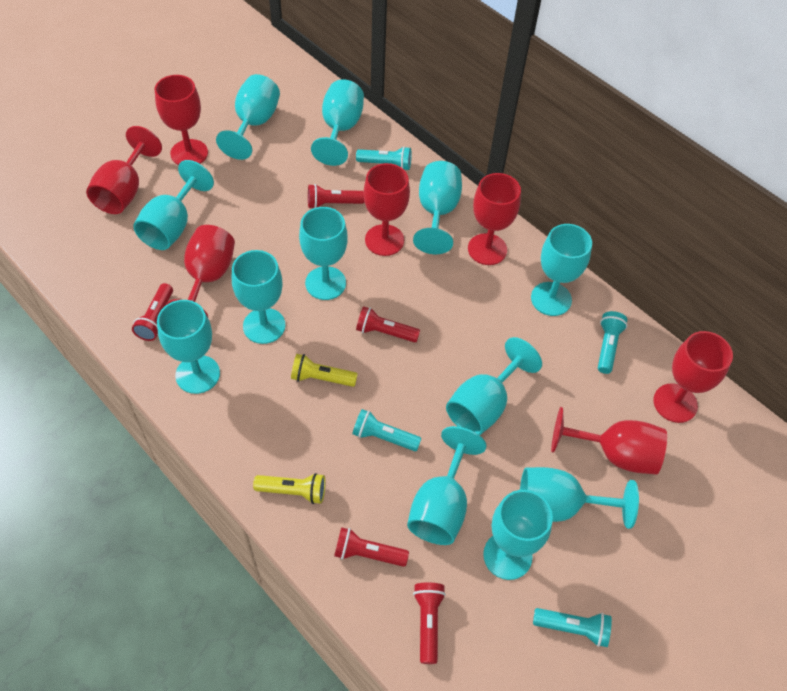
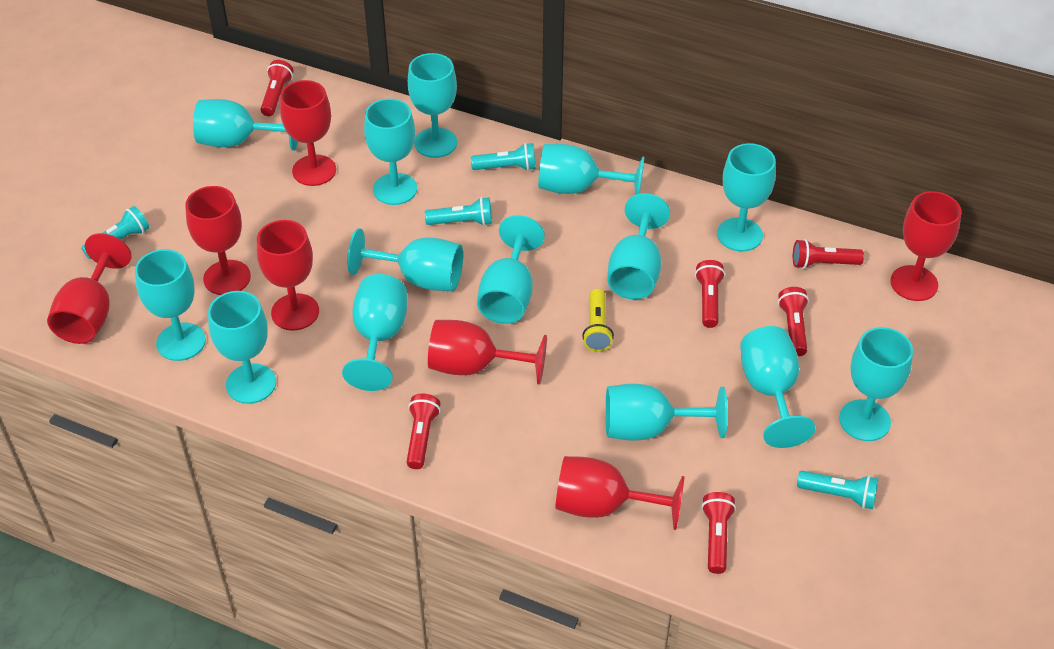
red flashlight: [132,283,173,341] [308,184,364,208] [334,527,409,567] [356,306,420,343] [413,583,446,664] = 5 -> [261,60,294,116] [406,394,441,469] [695,260,725,328] [701,492,736,574] [778,287,809,356] [793,239,864,269] = 6
turquoise goblet: [133,160,214,250] [157,300,220,394] [216,74,280,160] [232,250,285,344] [299,207,348,300] [311,79,364,166] [407,426,486,545] [413,161,462,254] [446,337,542,435] [483,490,553,580] [520,467,639,529] [531,224,592,316] = 12 -> [135,249,206,361] [193,99,298,151] [208,291,276,404] [342,274,407,391] [347,228,463,291] [364,99,417,205] [408,53,457,158] [477,215,545,324] [538,144,644,195] [605,384,728,441] [607,193,670,299] [717,143,776,251] [740,326,815,448] [839,327,913,441] = 14
yellow flashlight: [253,473,326,504] [291,354,358,387] = 2 -> [582,289,614,352] = 1

